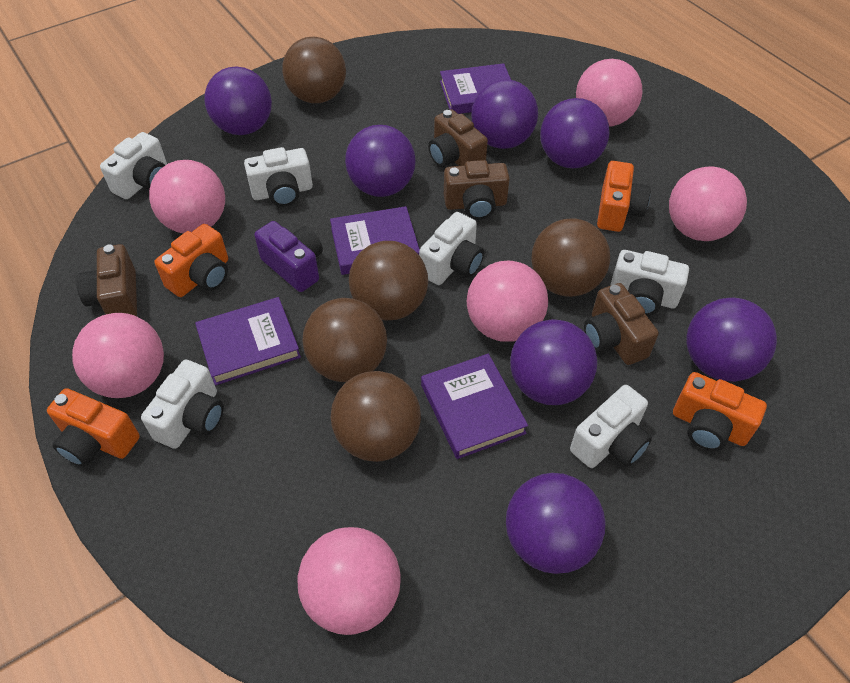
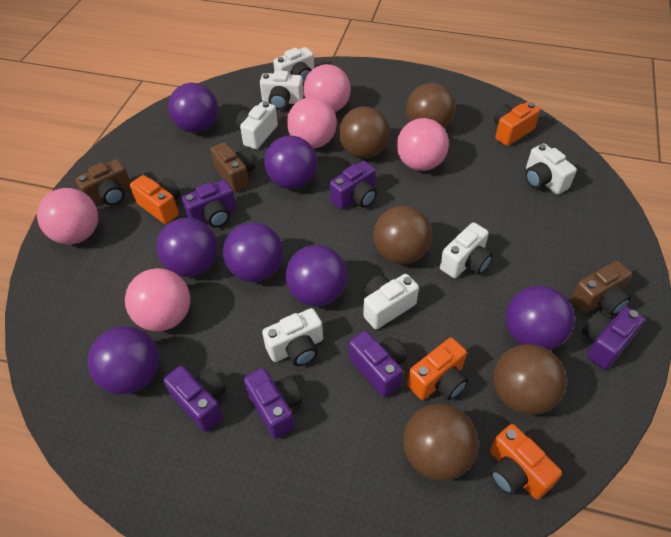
brown camera: [76,244,137,316] [428,109,488,167] [444,160,510,220] [584,283,658,365] = 4 -> [75,159,131,206] [211,142,255,192] [570,261,632,316] = 3
pink ball: [72,313,164,398] [149,160,225,234] [297,527,401,635] [467,261,548,342] [576,59,642,127] [669,166,747,241] = 6 -> [37,188,98,244] [125,268,190,331] [287,97,337,148] [304,64,351,112] [397,118,449,171] = 5
purple book: [195,297,301,386] [330,206,420,275] [421,354,528,459] [440,63,511,114] = 4 -> none = 0
purple camera: [255,221,323,292] = 1 -> [163,366,226,432] [182,180,236,228] [244,368,303,439] [330,161,377,210] [349,331,406,397] [582,307,645,369] = 6
white camera: [100,132,167,199] [141,360,224,449] [244,147,313,207] [419,212,484,285] [570,385,652,468] [610,250,689,316] = 6 -> [236,102,278,149] [260,70,304,110] [262,308,323,366] [273,47,314,85] [363,274,419,329] [440,222,493,278] [525,143,577,195] = 7

